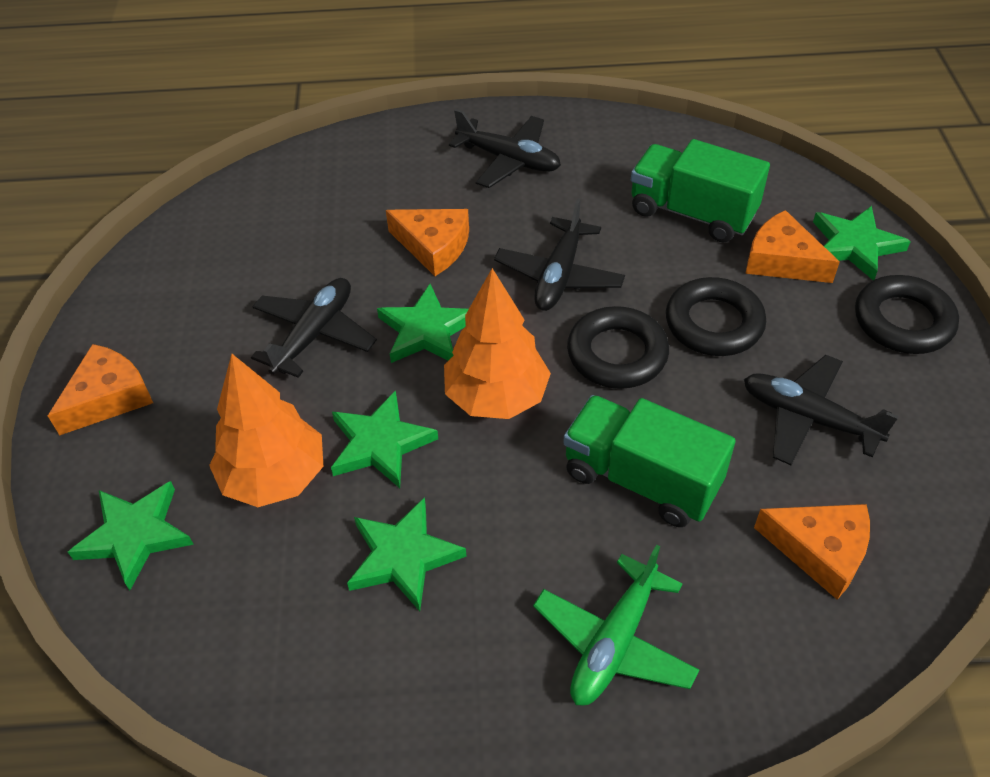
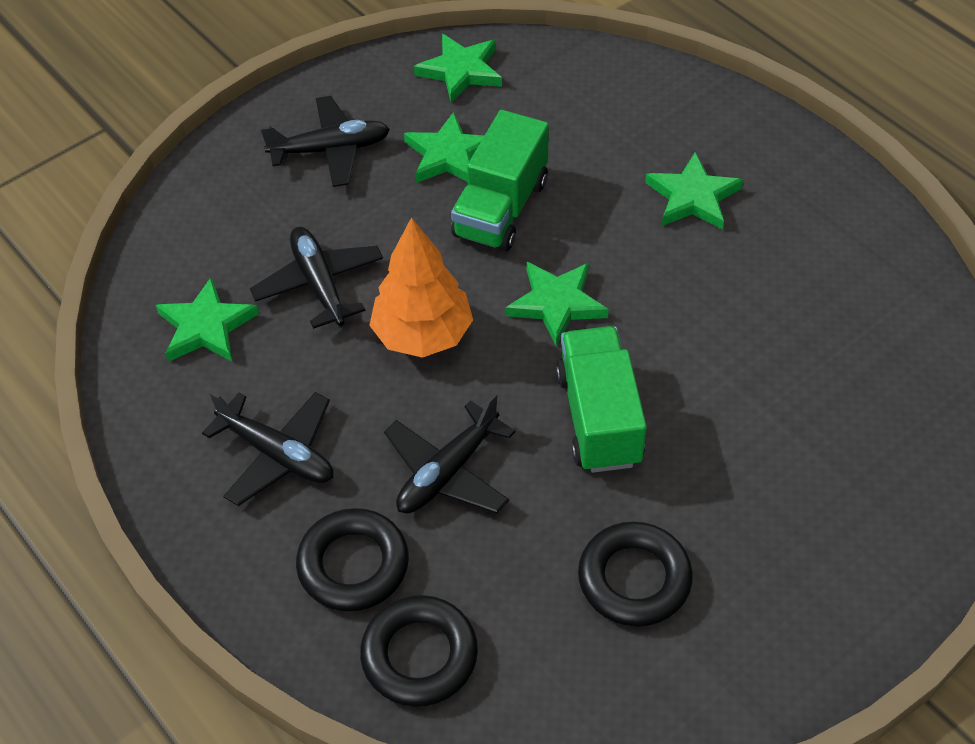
green plane: [533,545,699,706] = 1 -> none = 0
orange cheese: [48,344,153,435] [386,209,469,276] [745,210,840,283] [754,504,870,600] = 4 -> none = 0
orange tree: [209,354,323,507] [444,268,551,419] = 2 -> [369,217,473,358] = 1

